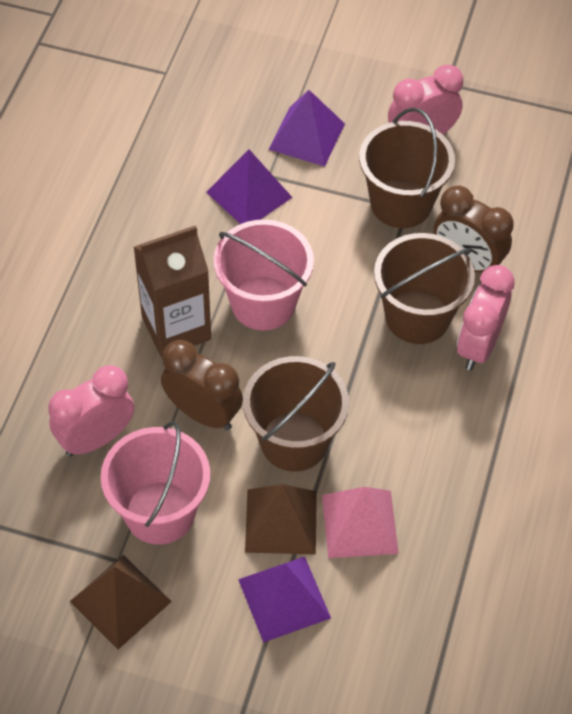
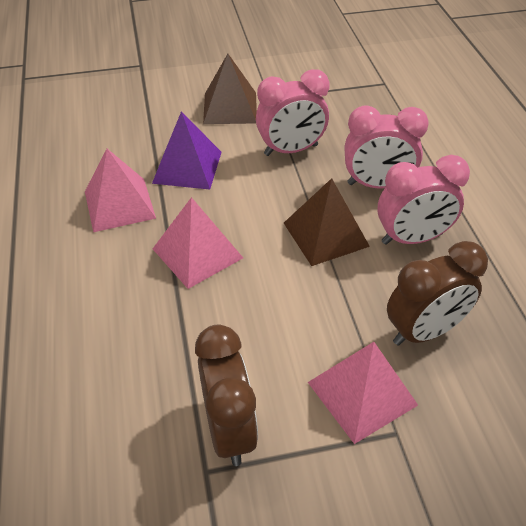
brown bucket: [243,356,349,472] [359,108,455,228] [374,233,475,344] = 3 -> none = 0
brown carton: [133,225,211,357] = 1 -> none = 0
pink bucket: [101,421,210,545] [214,219,314,331] = 2 -> none = 0
pink pyramid: [322,487,399,558] = 1 -> [85,149,156,232] [153,197,243,289] [308,342,418,444] = 3
purple pyramid: [206,149,293,224] [238,556,331,643] [268,90,345,167] = 3 -> [152,111,222,190] = 1

